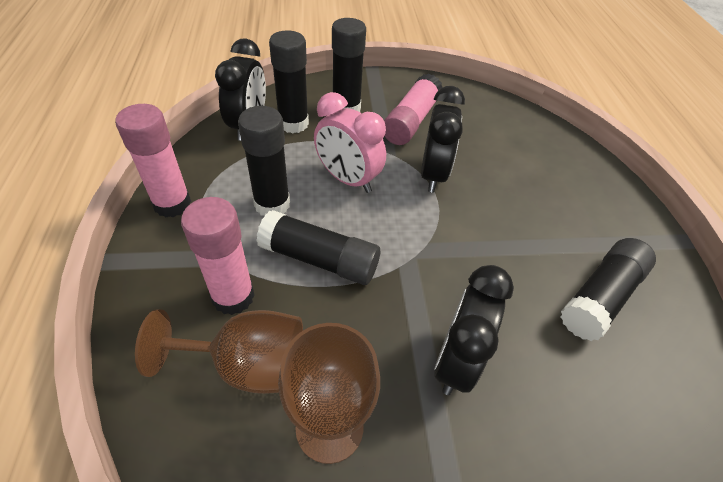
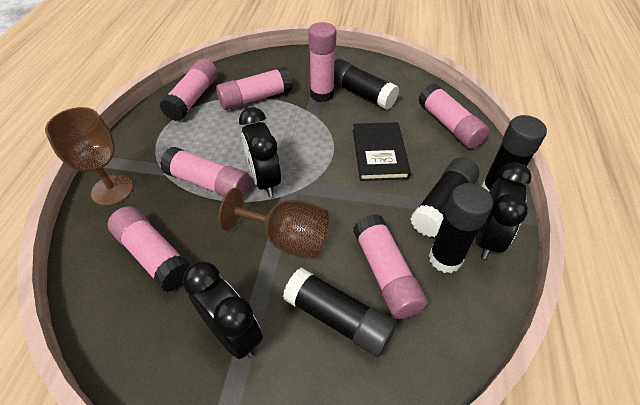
black book: none = 0 -> [353,122,411,181] = 1
pink clock: [314,92,386,193] = 1 -> none = 0
pink glue stick: [115,104,191,217] [181,197,255,315] [384,73,443,145] = 3 -> [107,206,191,292] [159,59,218,121] [160,147,250,198] [216,66,293,110] [308,22,336,102] [353,214,427,319] [418,83,489,149] = 7

